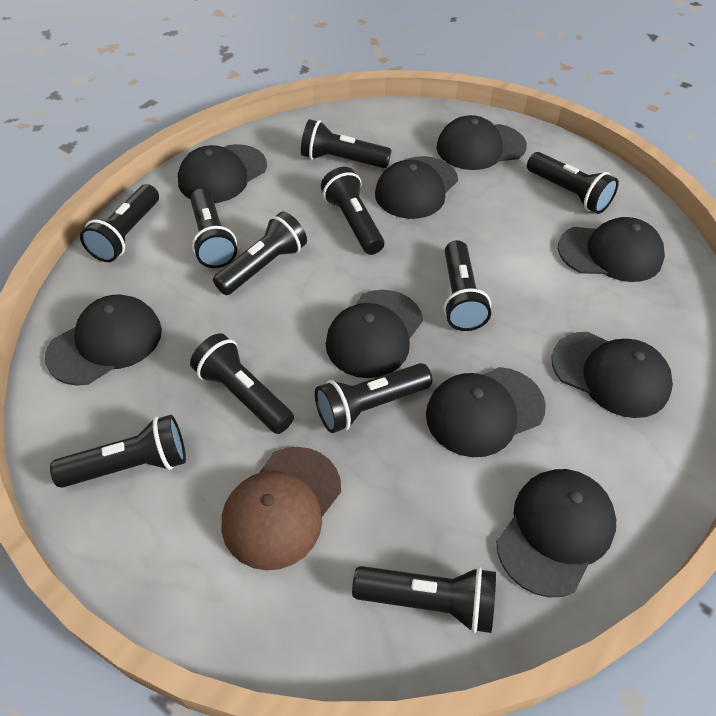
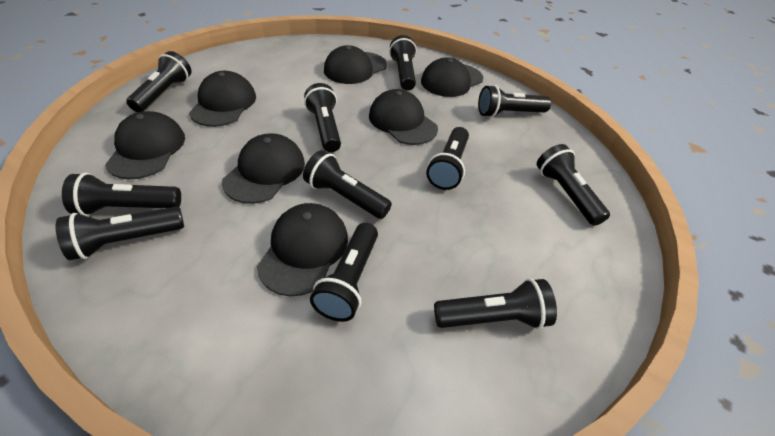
black cap: [45,295,162,386] [178,144,267,203] [326,290,423,378] [375,156,458,219] [426,367,546,457] [437,115,527,170] [496,469,616,597] [552,332,673,418] [558,217,665,282] = 9 -> [105,111,185,179] [189,71,256,127] [222,133,305,204] [257,203,348,296] [324,45,387,84] [369,89,438,145] [421,57,483,97] = 7
brown cap: [222,447,341,570] = 1 -> none = 0

